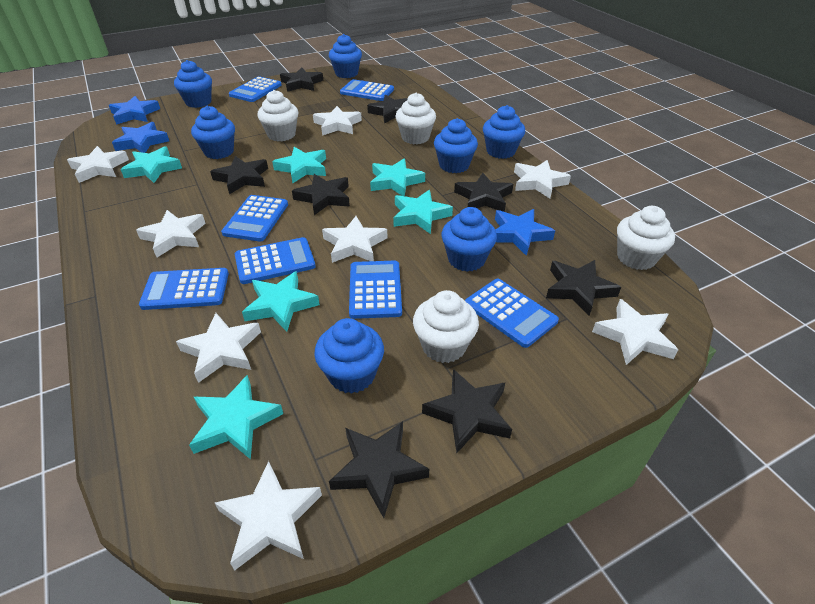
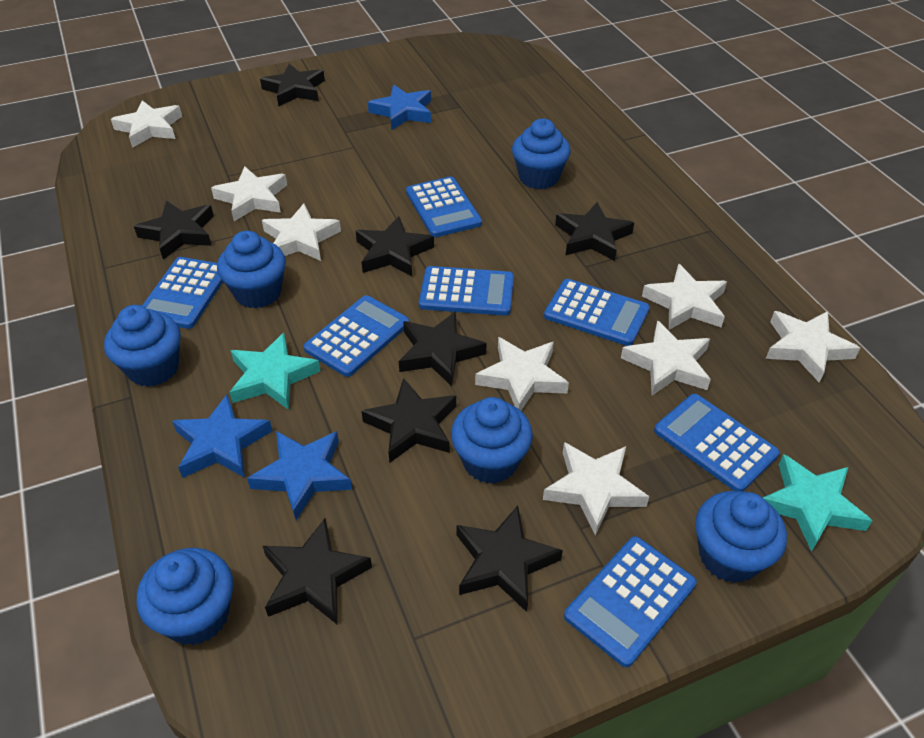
blue cupcake: [174,60,212,108] [191,106,235,159] [314,318,384,394] [329,34,362,78] [434,118,478,173] [441,207,497,272] [483,105,525,159] = 7 -> [104,305,181,387] [137,548,233,646] [217,231,286,309] [451,397,533,484] [512,119,571,189] [695,491,787,583] = 6
turquoise star: [121,146,182,183] [189,375,283,459] [242,271,320,332] [272,147,326,183] [370,158,425,196] [393,190,453,234] = 6 -> [229,332,321,410] [763,454,872,552] = 2
white cupcake: [257,90,298,142] [395,92,436,144] [413,290,479,363] [617,206,675,270] = 4 -> none = 0

